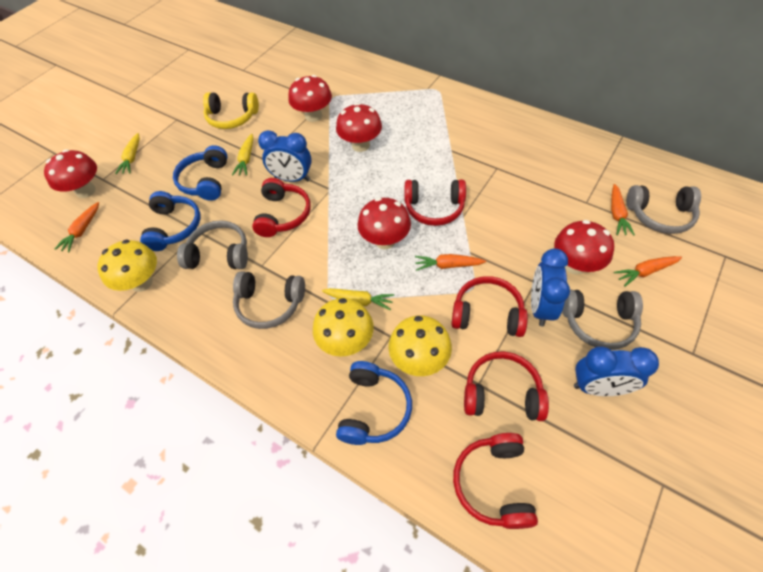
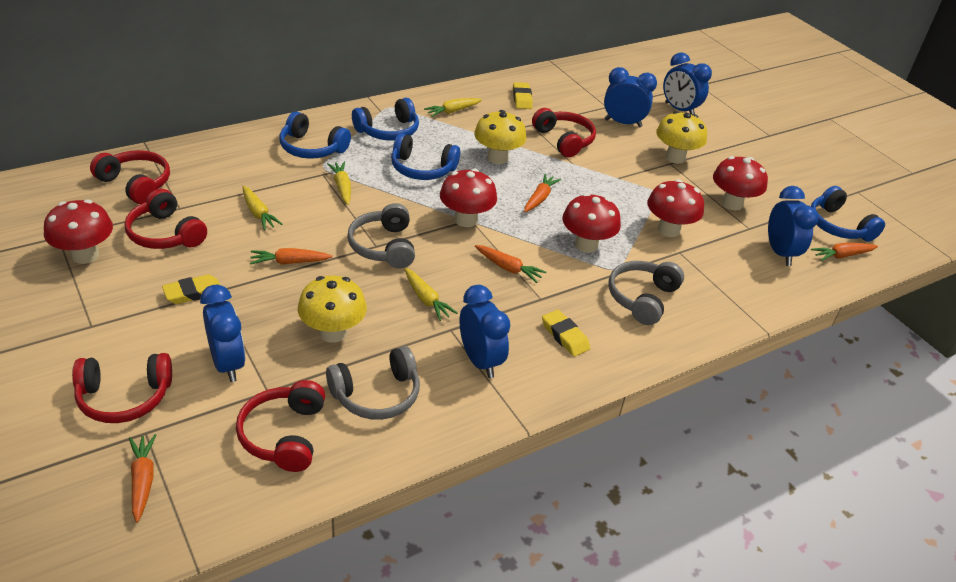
blue clock: [258,130,312,182] [531,248,570,327] [574,346,659,396] = 3 -> [200,285,246,382] [459,285,511,378] [604,67,657,127] [663,52,712,115] [768,186,818,266] = 5
blue headphones: [140,191,200,251] [173,145,228,201] [336,361,412,445] = 3 -> [279,111,351,159] [352,98,419,140] [391,133,460,180] [811,186,885,242] = 4
grey headphones: [177,220,248,269] [233,271,305,329] [562,289,643,350] [627,185,701,234] = 4 -> [326,346,420,420] [347,203,415,268] [609,261,684,325] = 3
orange carrot: [55,202,99,253] [415,254,486,271] [611,184,635,235] [614,256,682,287] = 4 -> [129,434,156,523] [250,248,333,265] [475,245,546,283] [524,174,561,212] [811,243,878,261] = 5
yellow carrot: [115,133,140,174] [232,134,254,176] [322,288,394,311] = 3 -> [243,186,282,230] [327,162,351,205] [405,268,458,321] [424,98,482,117] = 4
yellow eraser: none = 0 -> [162,275,220,304] [513,82,533,109] [542,310,590,357] = 3
yellow headphones: [203,92,259,129] = 1 -> none = 0

